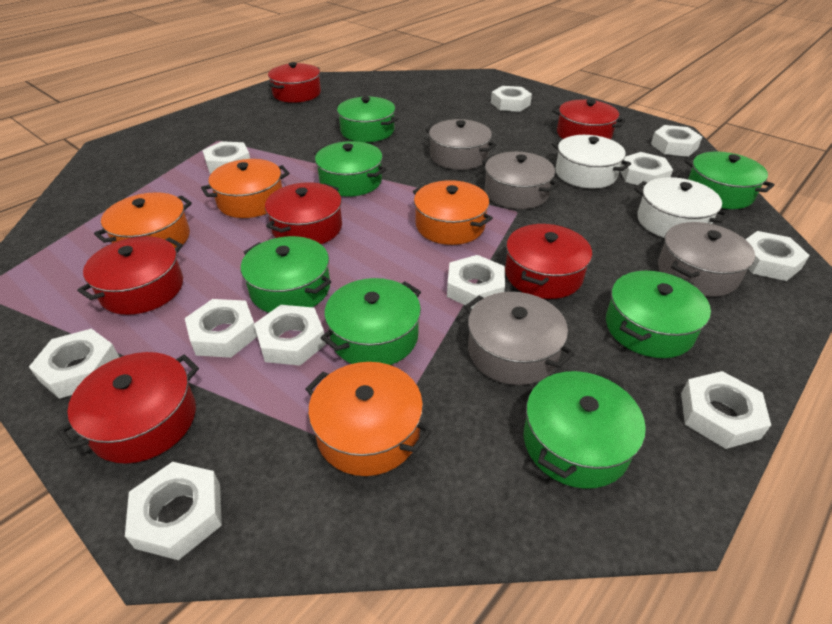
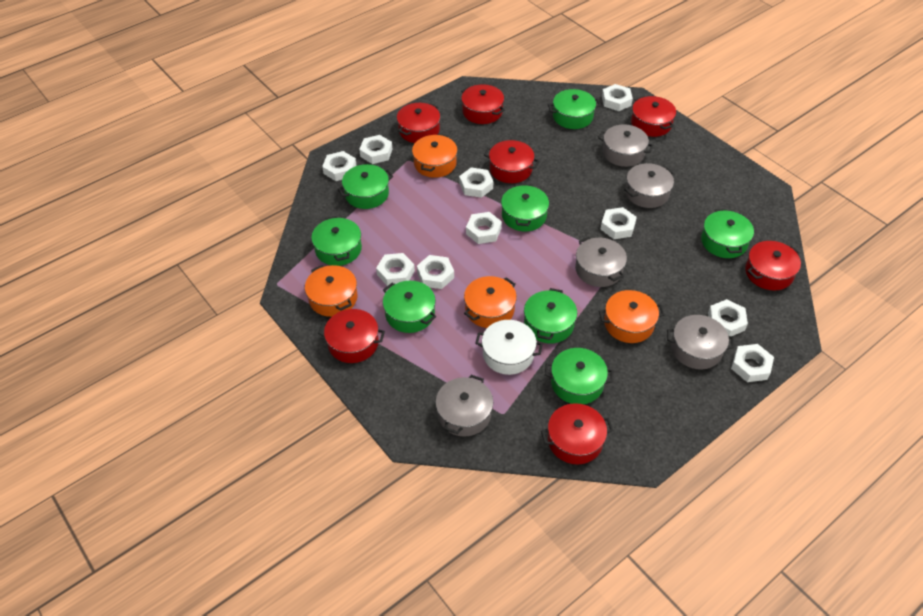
green pot: [241,236,331,313] [314,141,386,197] [321,278,421,365] [336,97,398,142] [524,371,646,489] [606,271,711,358] [684,152,774,209] = 7 -> [311,216,362,266] [338,164,393,209] [383,281,436,333] [501,184,549,231] [524,288,577,344] [545,348,613,404] [548,89,601,129] [701,209,754,258] = 8
grey pot: [425,119,496,170] [464,292,574,385] [482,151,559,209] [658,222,755,297] = 4 -> [435,375,493,437] [575,237,627,287] [598,124,654,167] [625,163,675,208] [667,315,734,369] = 5
red pot: [57,352,199,464] [77,236,183,315] [265,182,342,244] [268,62,321,103] [505,224,592,299] [552,100,625,139] = 6 -> [318,309,385,363] [397,103,440,143] [461,84,505,124] [484,140,540,183] [541,403,613,464] [631,96,676,137] [745,241,801,291] = 7
white nut: [29,329,120,399] [125,462,222,560] [185,299,257,358] [202,141,250,173] [254,305,326,366] [447,255,505,309] [491,86,532,112] [620,152,673,187] [651,125,702,157] [681,371,771,449] [745,231,810,281] = 11 -> [322,151,357,181] [359,135,392,164] [376,253,415,286] [417,255,454,289] [459,167,493,198] [466,212,502,244] [600,207,637,239] [602,84,633,111] [708,299,748,336] [731,344,774,382] = 10
white pot: [552,135,631,189] [634,177,729,238] = 2 -> [475,320,543,375] = 1

